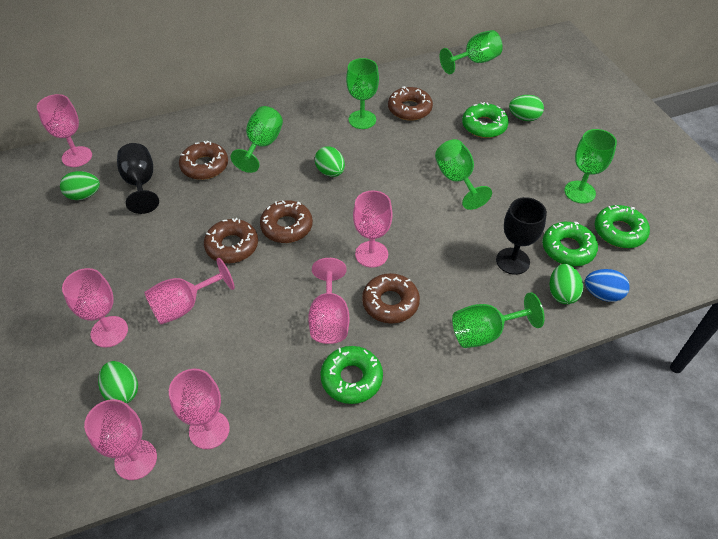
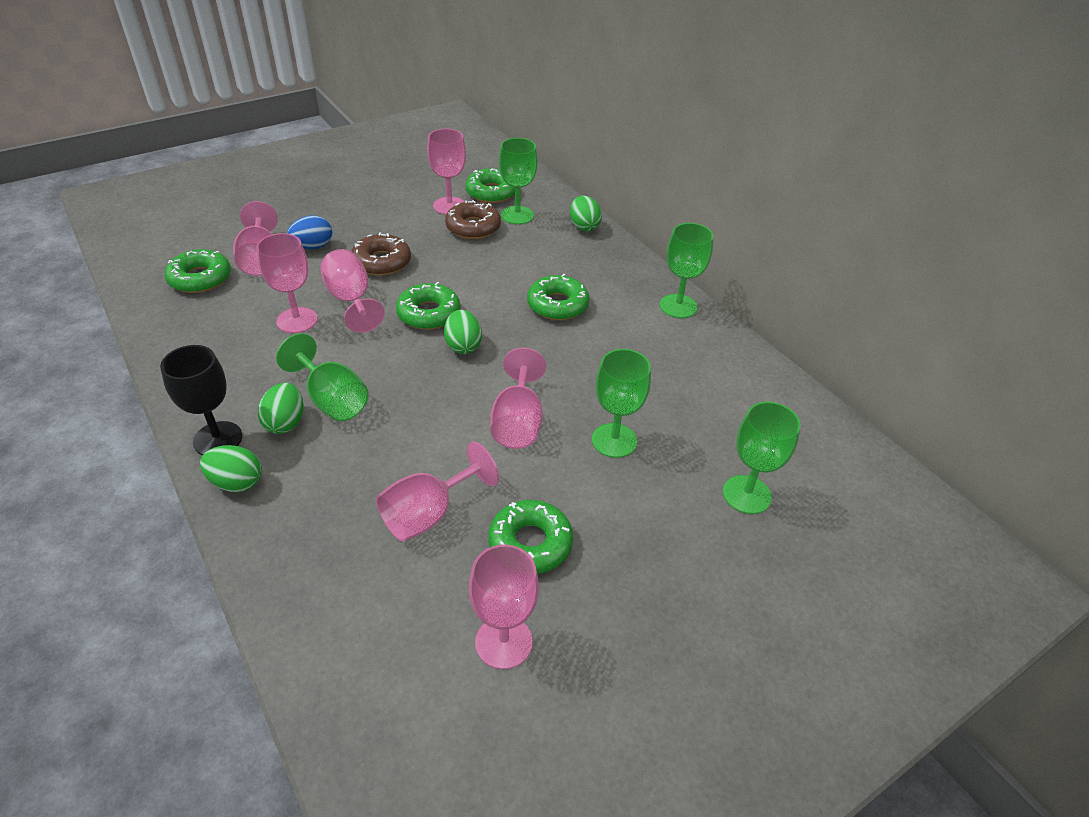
black goblet: [117,143,159,214] [496,197,547,275] = 2 -> [160,345,242,455] = 1
brown donut: [179,141,228,180] [204,218,258,263] [260,200,313,243] [362,273,420,324] [388,86,433,121] = 5 -> [351,232,411,276] [445,200,501,239] = 2
green donut: [320,346,383,404] [462,102,509,138] [542,221,598,266] [595,205,650,248] = 4 -> [165,249,231,293] [396,282,460,330] [465,168,515,203] [488,500,573,574] [527,274,590,320] = 5
green egg: [60,171,100,200] [98,361,138,404] [315,146,345,177] [509,95,544,121] [549,264,583,304] = 5 -> [200,445,262,492] [258,383,304,434] [444,310,482,354] [570,196,602,231] = 4
green goblet: [231,106,283,173] [346,58,379,129] [435,139,492,210] [440,30,503,74] [452,292,545,348] [564,129,617,204] = 6 -> [276,333,369,421] [499,138,538,225] [592,349,651,458] [660,223,713,318] [723,401,801,514] = 5

